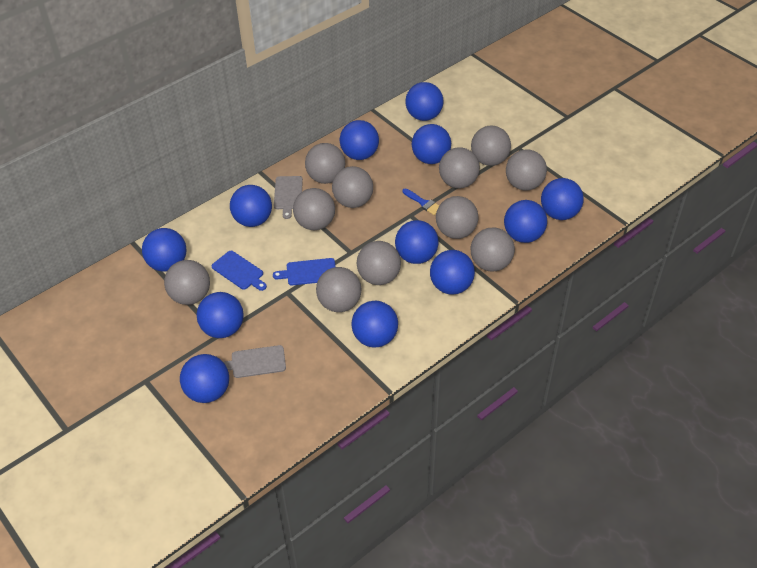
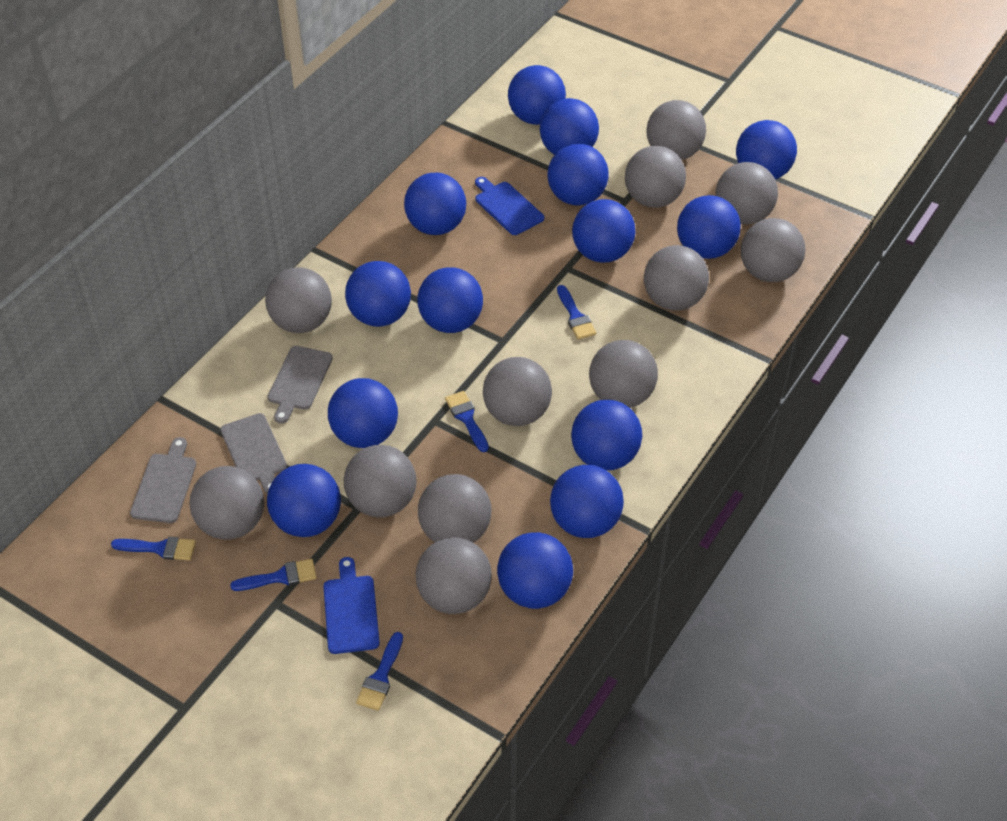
blue ball: [142,228,186,272] [180,354,229,403] [197,292,243,338] [230,185,272,227] [340,120,379,160] [351,301,398,347] [395,220,439,264] [405,82,443,121] [412,124,451,164] [430,250,475,295] [504,200,547,243] [541,178,584,220] = 12 -> [267,464,341,537] [328,378,398,448] [345,261,411,327] [404,172,466,235] [417,267,483,333] [497,532,573,609] [508,65,566,125] [540,98,599,155] [547,144,609,205] [550,465,624,538] [571,400,642,470] [572,199,635,263] [677,195,741,259] [736,120,797,180] = 14
blue brush: [402,189,439,215] = 1 -> [111,537,196,560] [230,559,317,591] [356,632,403,711] [445,391,489,452] [557,285,596,340] = 5
grey ball: [164,260,210,305] [293,188,335,230] [305,143,345,184] [316,267,362,312] [332,166,373,208] [357,241,401,285] [436,196,478,239] [439,147,480,188] [471,125,511,166] [471,227,515,271] [506,149,547,191] = 11 -> [190,466,264,540] [265,267,332,333] [344,445,417,518] [415,537,492,614] [418,474,491,543] [483,357,552,426] [589,340,658,408] [625,146,686,208] [644,245,709,311] [646,100,706,160] [716,162,778,224] [741,218,805,282] = 12
grey cutting board: [223,345,286,378] [274,176,303,219] = 2 -> [130,437,196,523] [221,413,287,494] [267,346,333,423] = 3

